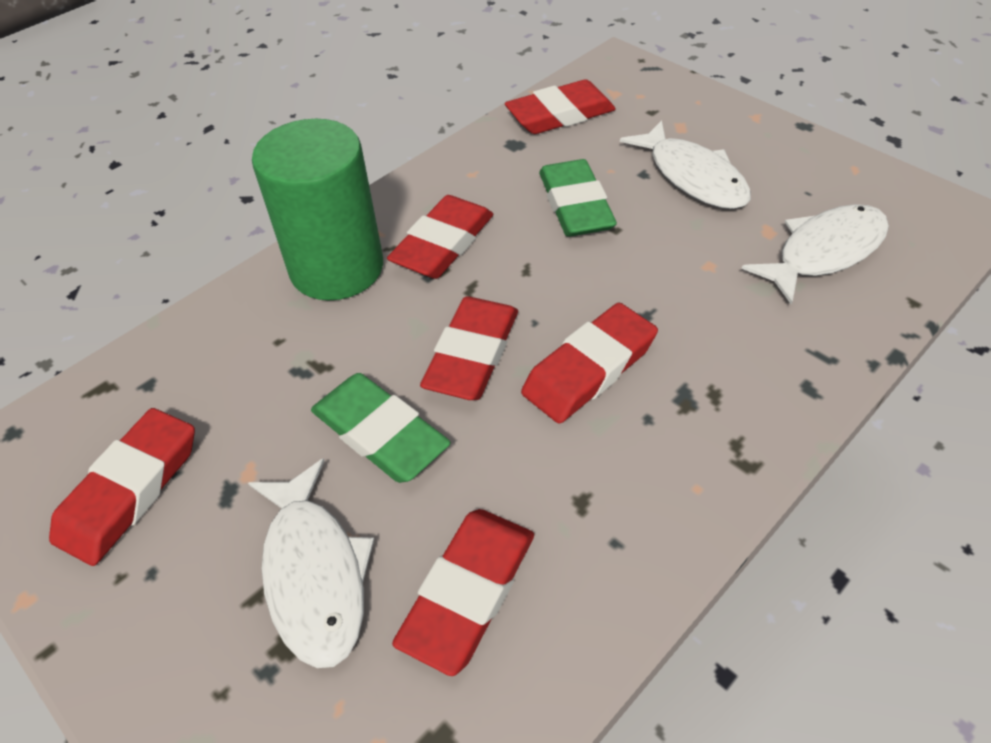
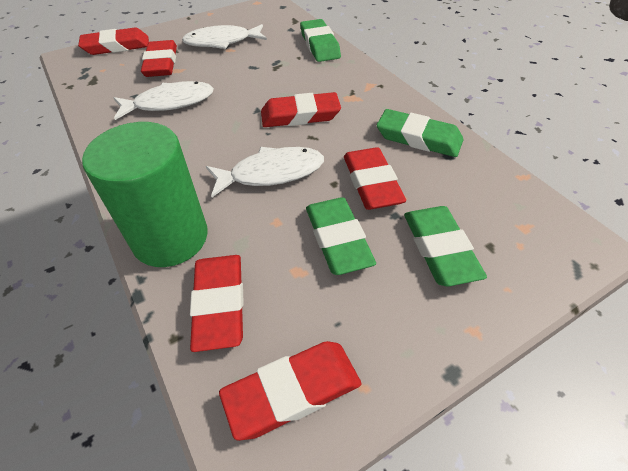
green eraser: [311,373,451,483] [539,159,617,237] = 2 -> [300,19,341,62] [306,197,376,275] [377,109,463,157] [404,206,487,287] = 4

